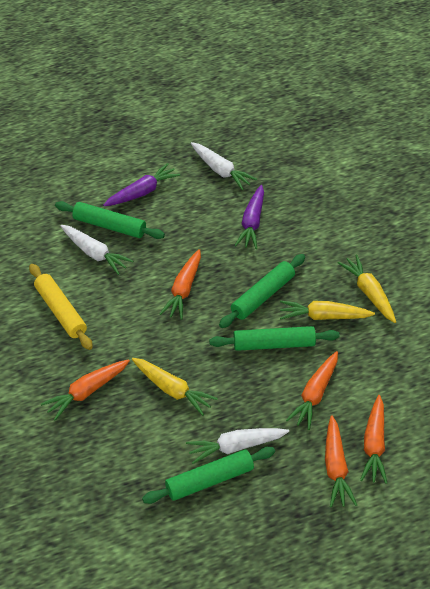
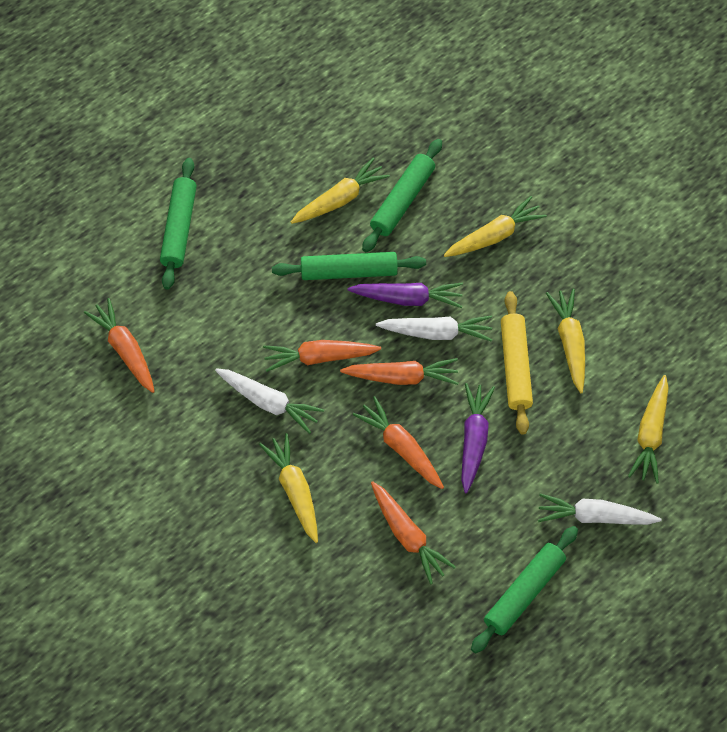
yellow carrot: [132,358,218,416] [280,300,375,320] [337,255,396,323] = 3 -> [259,433,318,543] [291,157,390,224] [444,196,547,257] [546,289,585,393] [628,375,669,483] = 5

